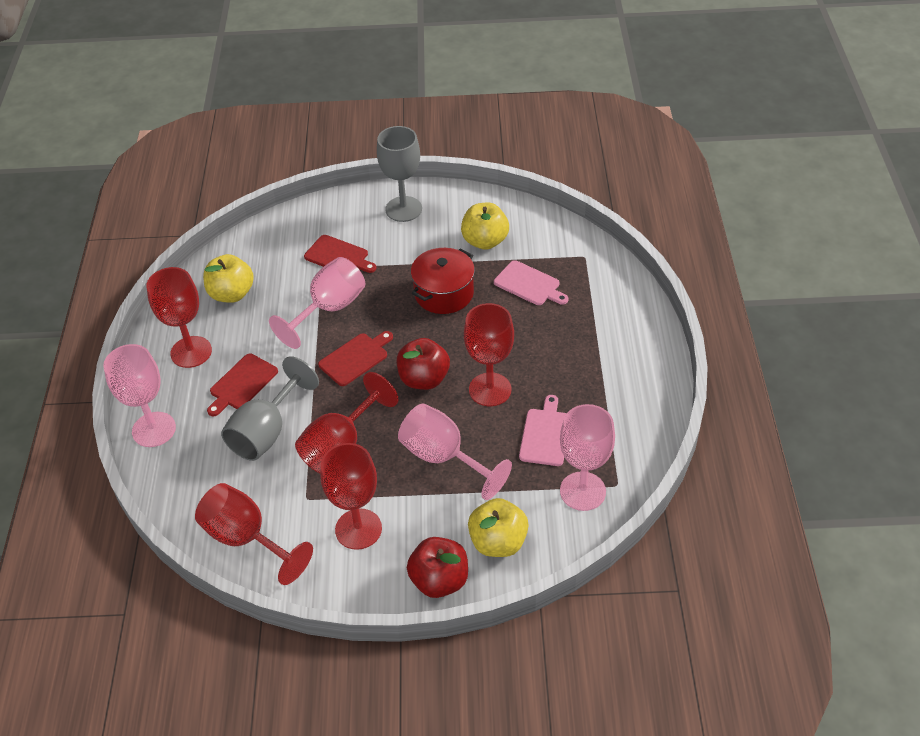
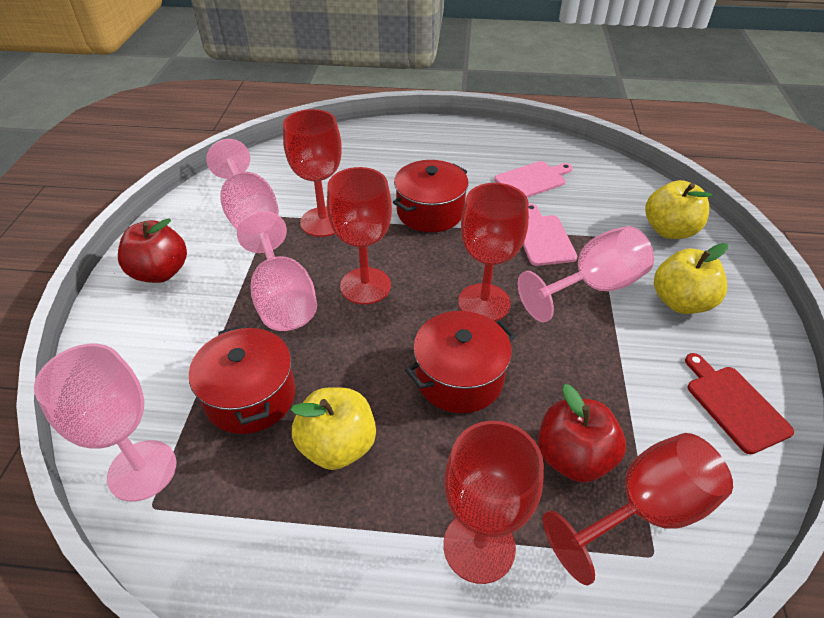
grey goblet: [221,356,319,461] [377,126,422,222] = 2 -> none = 0
red cutting board: [207,354,278,416] [304,235,376,273] [318,331,393,386] = 3 -> [685,353,794,454] = 1
red pot: [411,248,475,314] = 1 -> [189,325,295,434] [393,160,468,232] [405,311,516,413] = 3

